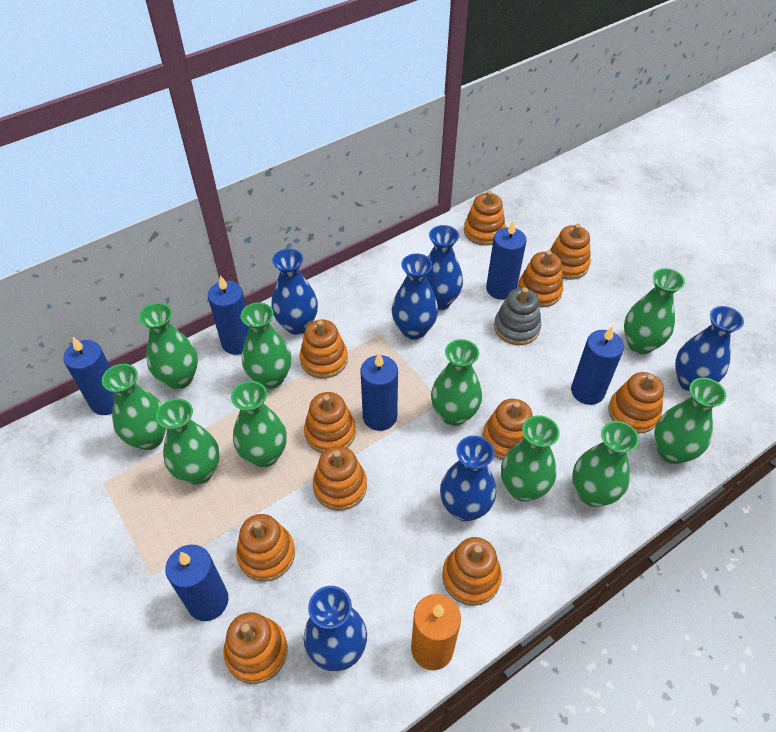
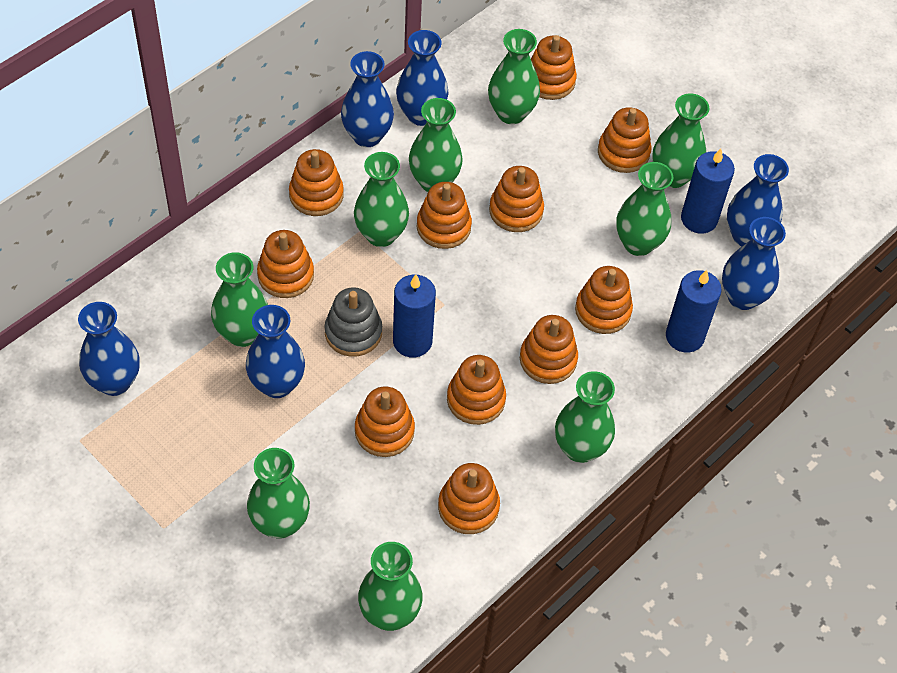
blue candle: [63,337,114,415] [166,544,229,621] [208,275,249,355] [360,353,398,431] [486,220,527,300] [571,326,624,405] = 6 -> [393,274,436,358] [666,270,722,353] [681,148,735,234] = 3
green vase: [102,364,167,450] [139,303,198,389] [156,398,219,485] [231,381,287,468] [241,302,291,389] [431,339,482,426] [501,415,560,502] [572,421,639,507] [624,268,685,354] [654,378,726,464] = 10 -> [211,252,268,347] [247,448,310,539] [354,152,409,247] [358,542,423,631] [409,98,463,192] [488,29,540,124] [555,371,615,463] [616,162,673,256] [652,94,709,188] = 9
orange candle: [411,594,461,670] = 1 -> none = 0

